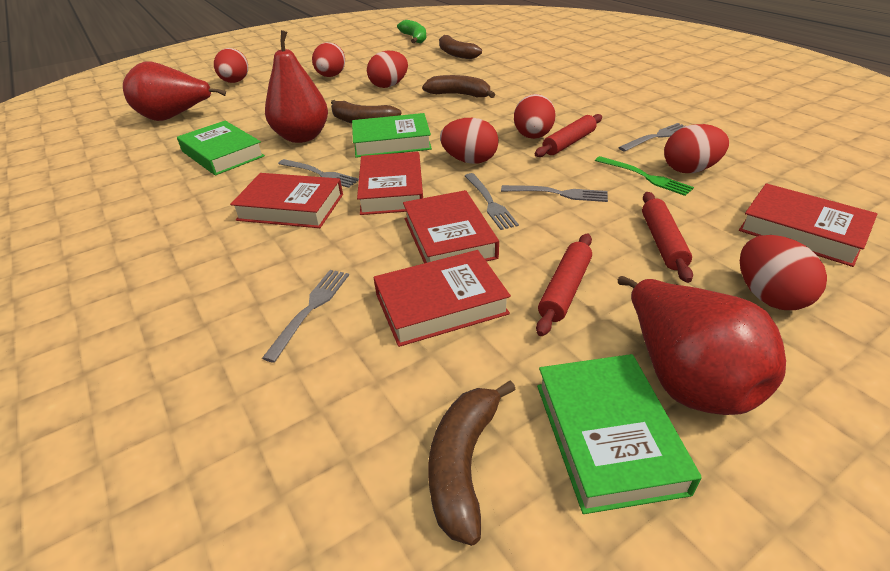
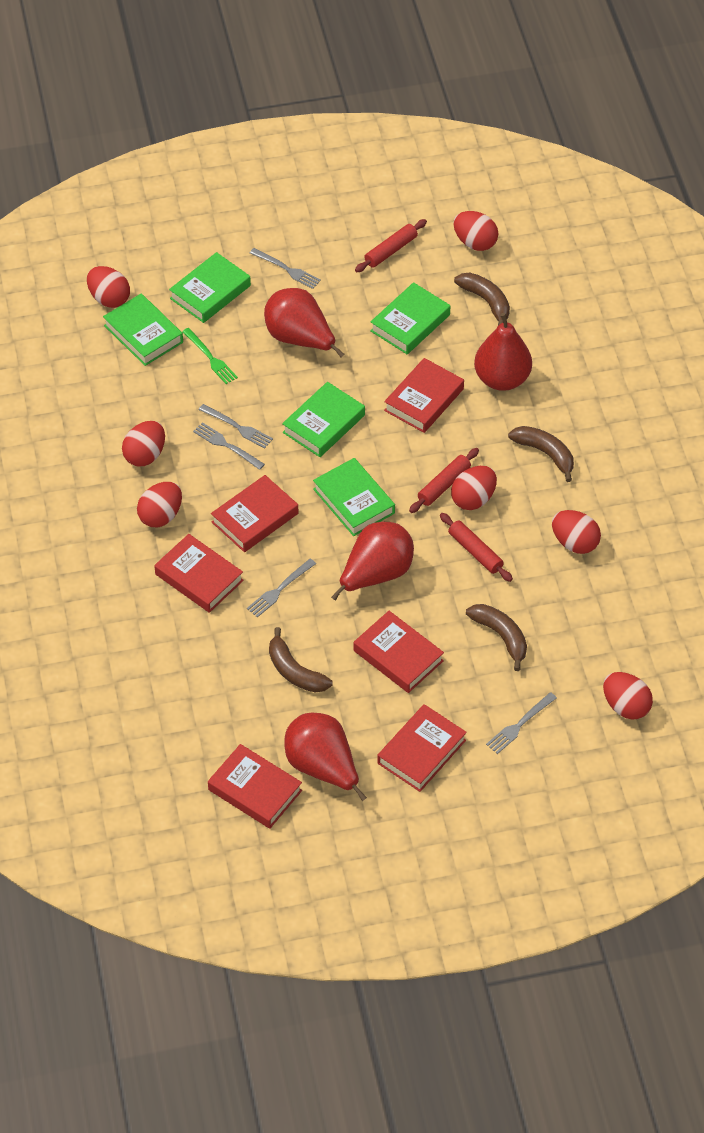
green banana: [397,20,426,43] = 1 -> none = 0
green book: [177,121,265,175] [352,113,432,158] [537,354,702,514] = 3 -> [103,294,183,366] [169,252,251,323] [282,382,365,457] [313,458,395,536] [370,282,450,354] = 5
red book: [230,173,343,228] [357,152,423,215] [374,250,511,347] [403,190,499,263] [739,183,877,267] = 5 -> [154,534,244,613] [208,744,302,829] [211,475,298,552] [354,611,444,693] [377,704,467,792] [384,358,464,433] = 6
red pear: [123,61,226,121] [265,30,328,143] [618,276,786,415] = 3 -> [264,288,345,358] [284,713,367,801] [331,522,414,601] [474,313,532,391] = 4

